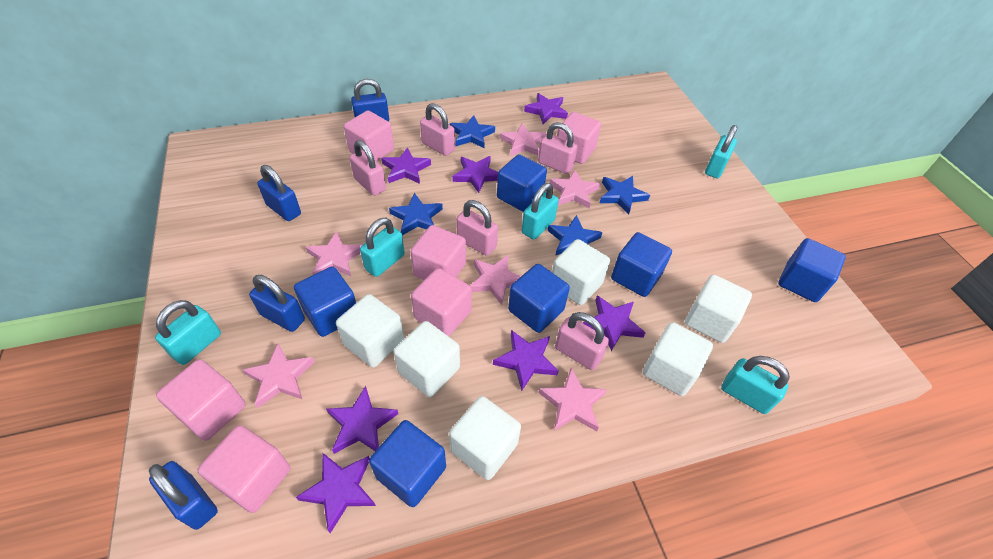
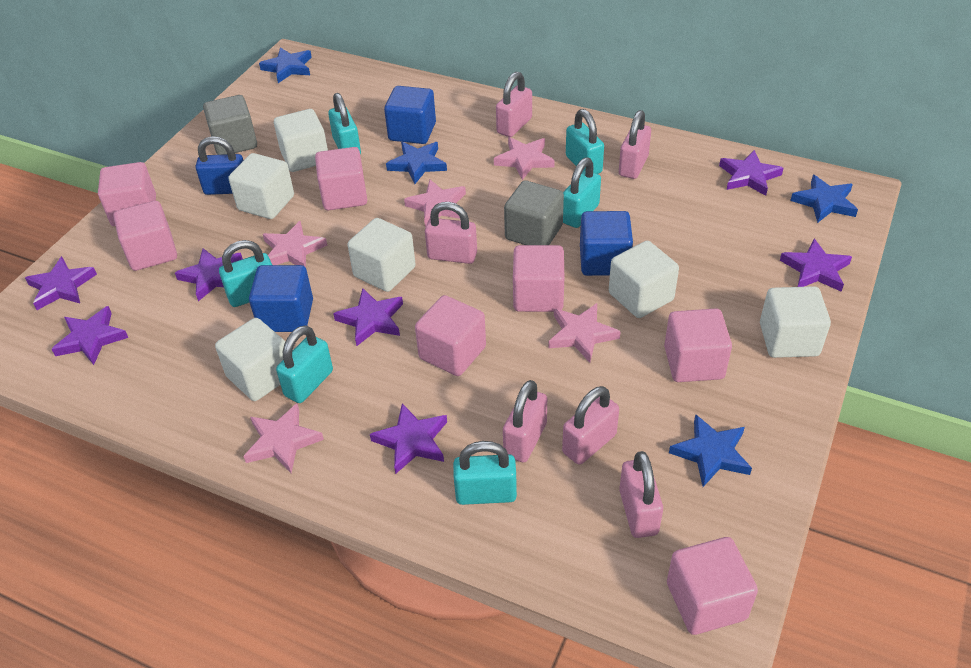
blue cube: [294,266,356,337] [369,420,446,507] [497,155,547,212] [508,264,570,333] [611,232,672,297] [778,238,846,302] = 6 -> [249,265,313,332] [384,86,436,144] [580,211,633,276] = 3
blue padlock: [149,461,218,530] [249,275,305,332] [257,165,301,221] [351,79,389,122] = 4 -> [196,136,244,195] = 1
grey cube: none = 0 -> [203,95,257,155] [504,180,564,245] = 2
pink cube: [156,359,245,441] [197,425,290,513] [344,111,394,161] [410,225,466,280] [411,268,472,336] [557,112,601,164] = 6 -> [98,162,156,226] [113,201,177,271] [315,147,367,210] [415,295,486,376] [513,245,564,312] [664,308,732,382] [667,537,758,635] = 7
pink padlock: [349,140,386,196] [420,103,455,156] [456,200,498,256] [538,122,578,174] [555,312,609,370] = 5 -> [425,202,477,264] [496,72,532,137] [503,380,547,462] [562,386,619,465] [619,110,651,179] [619,451,663,538] = 6
pink star: [243,344,315,408] [306,231,362,276] [470,255,521,305] [500,123,546,156] [538,368,607,431] [549,170,600,208] = 6 -> [243,403,324,473] [263,221,327,267] [404,180,466,227] [494,137,555,180] [548,303,621,363] = 5
turquoise padlock: [155,300,221,365] [360,218,405,277] [521,183,559,240] [705,125,738,178] [721,356,790,414] = 5 -> [219,240,272,307] [276,325,333,403] [328,93,361,154] [453,441,517,505] [563,158,601,228] [566,109,604,174] = 6

